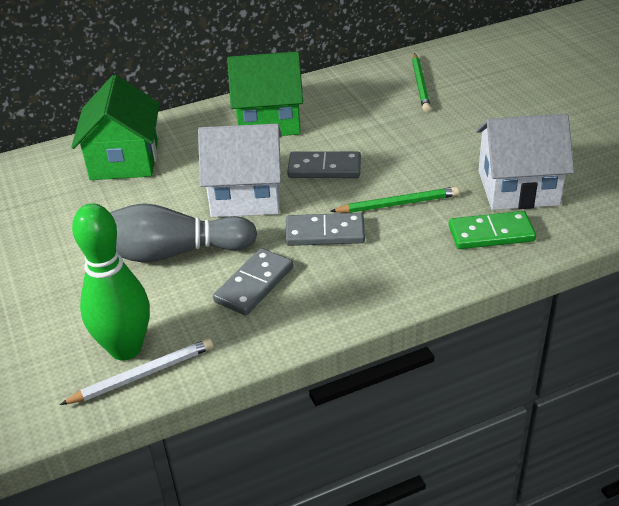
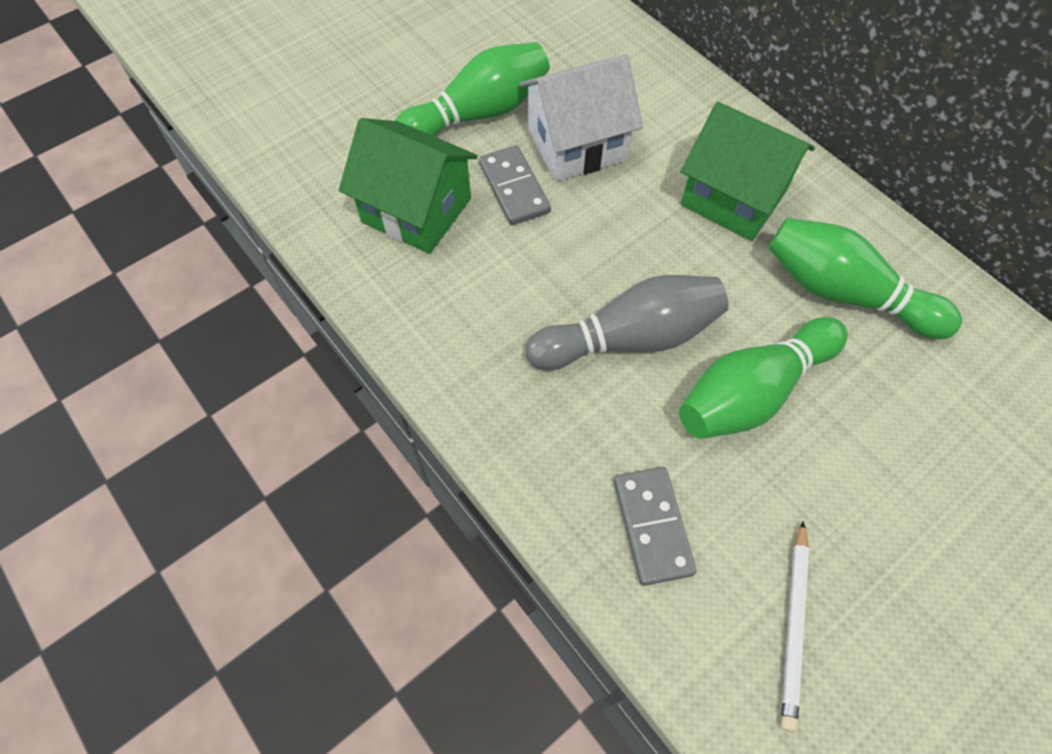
green bowling pin: [72,203,150,360] = 1 -> [395,42,550,136] [679,317,848,439] [768,218,962,339] = 3
green domino: [449,211,536,249] = 1 -> none = 0
green pencil: [330,187,459,213] [412,53,431,112] = 2 -> none = 0
grey domino: [213,248,293,315] [285,213,365,246] [287,151,361,178] = 3 -> [479,145,551,225] [614,467,696,586] = 2
white house: [198,124,282,217] [476,114,574,210] = 2 -> [520,54,643,181] = 1

